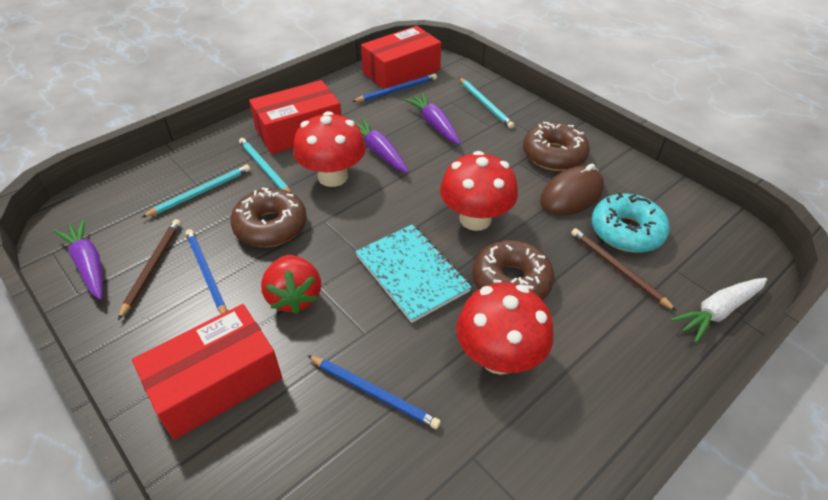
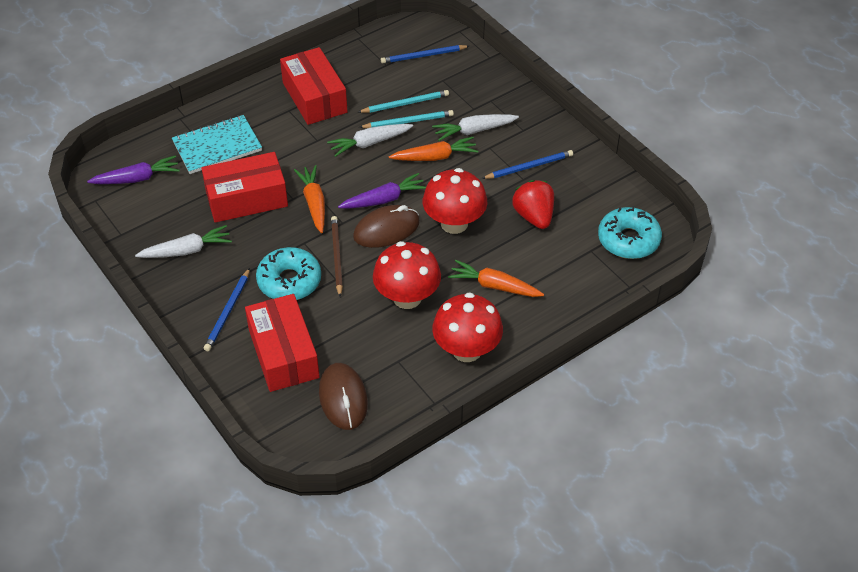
brown donut: [230,187,307,247] [472,240,554,300] [523,122,590,171] = 3 -> none = 0
brown mouse: [540,164,604,215] = 1 -> [319,363,368,430] [353,205,420,248] = 2
brown pencil: [118,219,181,320] [571,228,677,311] = 2 -> [331,216,343,297] = 1
orange carrot: none = 0 -> [294,165,325,233] [389,137,478,161] [448,260,544,297] = 3
purple carrot: [54,219,103,300] [354,118,408,173] [403,93,461,145] = 3 -> [87,155,180,184] [338,173,426,209] = 2
turquoise donut: [591,192,670,253] = 1 -> [256,247,321,300] [598,206,662,259] = 2
turquoise pencil: [141,164,250,218] [239,138,291,192] [459,78,514,129] = 3 -> [358,90,449,113] [359,110,454,128] = 2
white carrot: [670,278,767,343] = 1 -> [135,225,232,258] [327,124,413,157] [432,114,519,141] = 3

